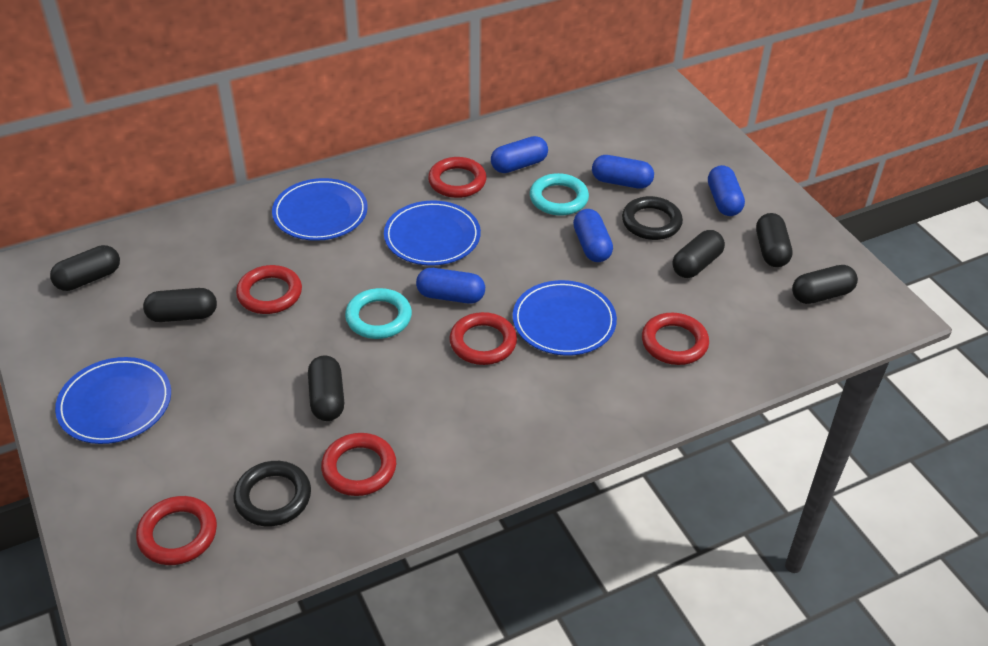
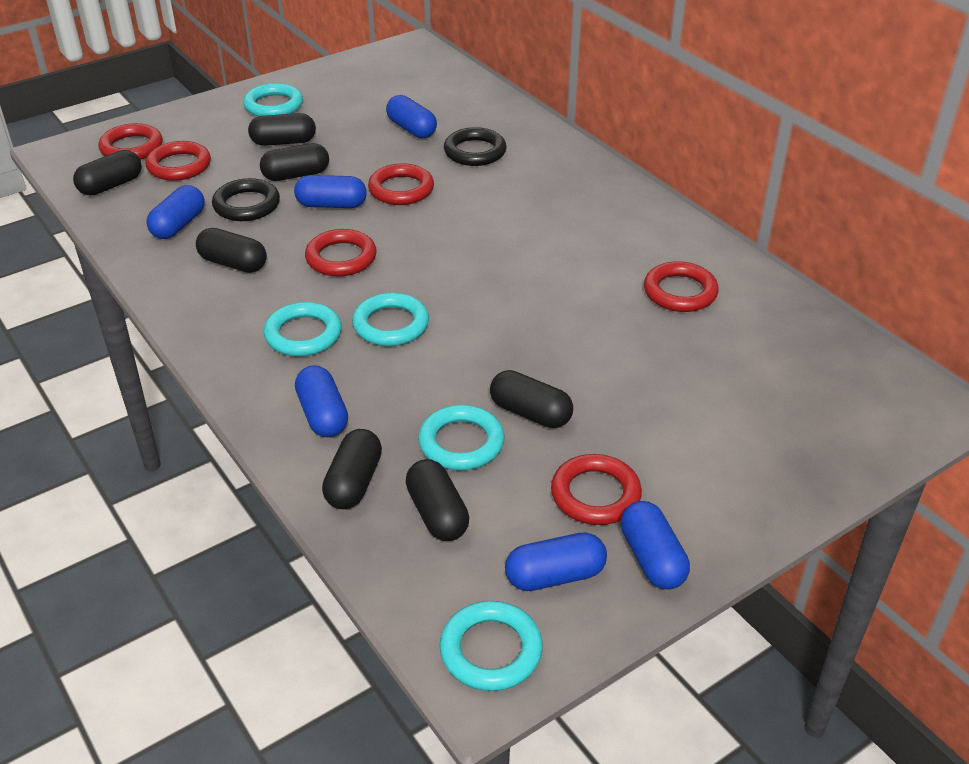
black capsule: [50,245,120,291] [143,288,217,322] [308,356,344,421] [672,230,725,278] [756,213,792,267] [792,265,858,304] = 6 -> [73,150,142,195] [196,228,267,273] [248,113,316,146] [260,143,329,181] [322,429,382,509] [406,459,469,541] [490,370,573,428] = 7
blue capsule: [416,268,485,304] [491,136,548,173] [573,209,613,262] [592,155,654,189] [708,165,745,216] = 5 -> [146,185,205,239] [294,175,367,208] [295,365,348,437] [386,95,437,138] [505,532,607,591] [621,501,690,589] = 6
blue plate: [55,357,171,444] [272,178,368,241] [384,200,481,266] [513,280,617,356] = 4 -> none = 0
turquoise ring: [345,288,412,339] [530,173,589,216] = 2 -> [243,83,303,117] [264,302,342,357] [352,293,429,346] [418,405,505,470] [440,601,543,691] = 5

